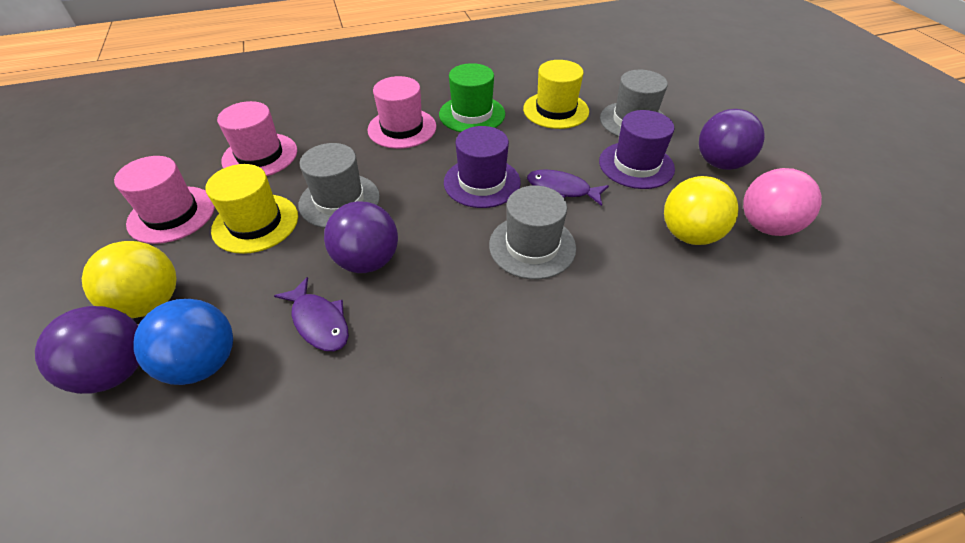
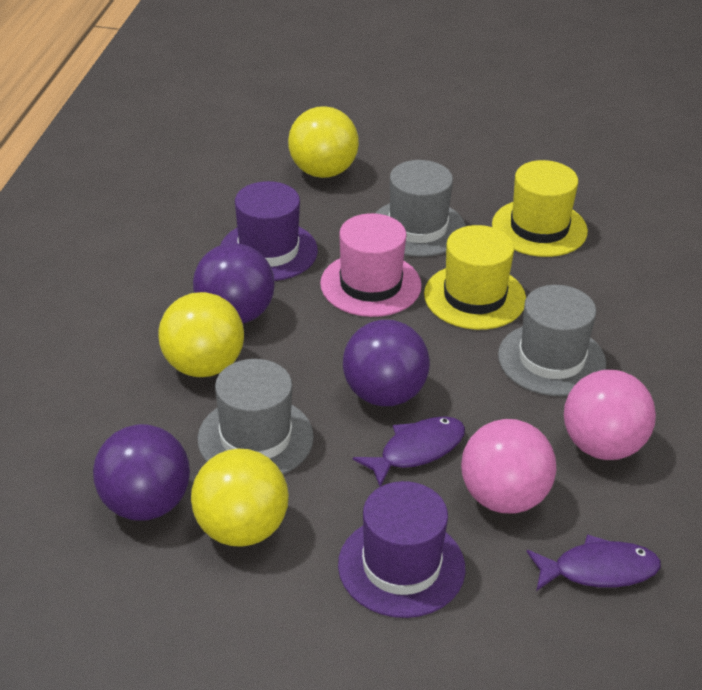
blue ball: [133,299,233,385] = 1 -> none = 0
green hat: [439,63,505,132] = 1 -> none = 0
pink ball: [743,168,822,236] = 1 -> [461,419,557,514] [564,370,656,460] = 2
pink hat: [114,156,215,244] [217,101,297,176] [368,76,436,149] = 3 -> [320,213,422,317] = 1
yellow ball: [82,241,177,318] [664,176,739,245] = 2 -> [158,292,244,377] [191,449,289,547] [288,106,359,178] = 3

